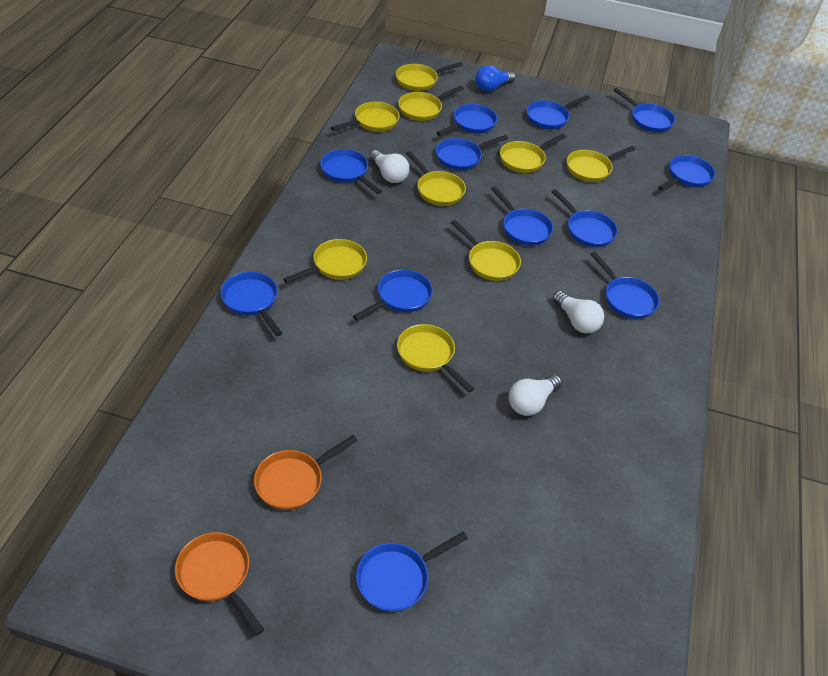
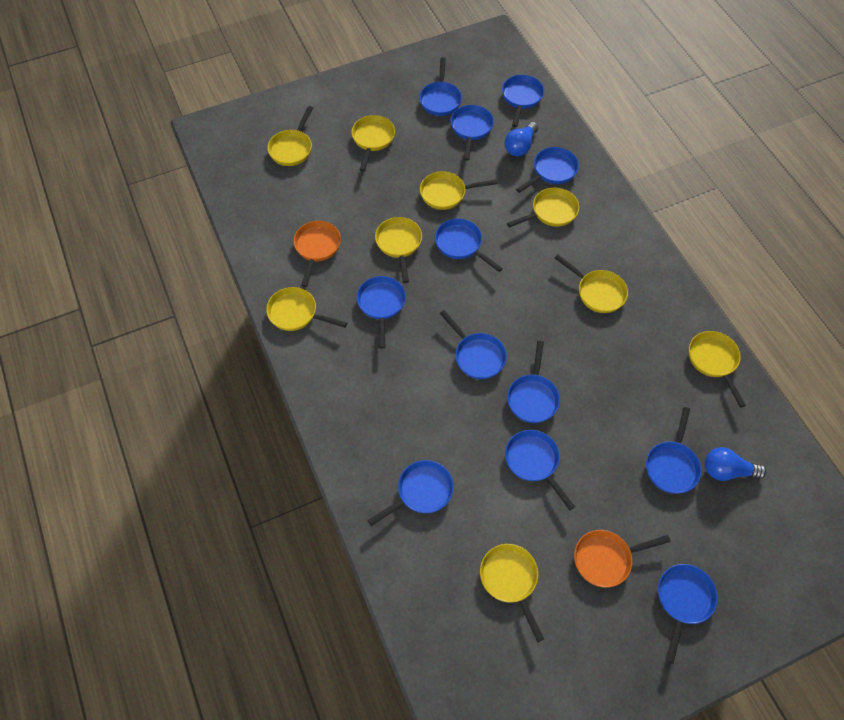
blue light bulb: [475,65,516,92] = 1 -> [504,122,538,157] [705,447,766,481] = 2
white light bulb: [369,150,409,183] [509,374,562,416] [552,291,604,334] = 3 -> none = 0

